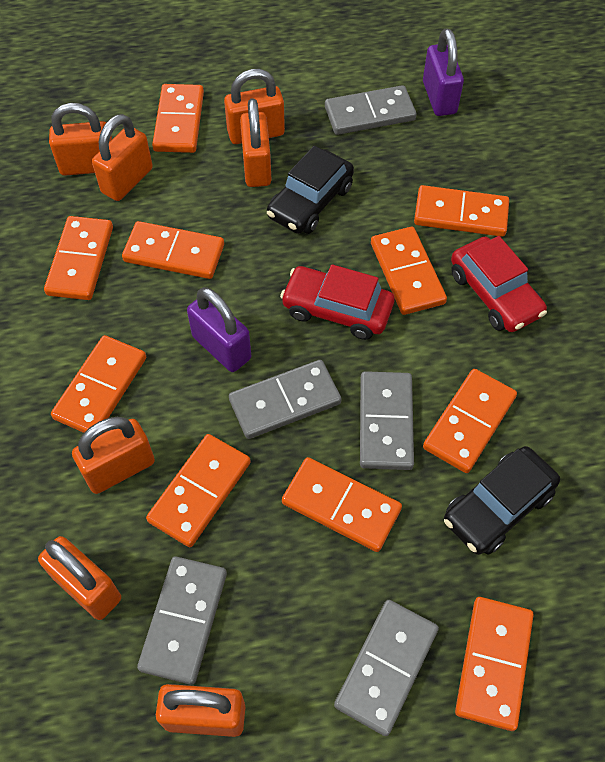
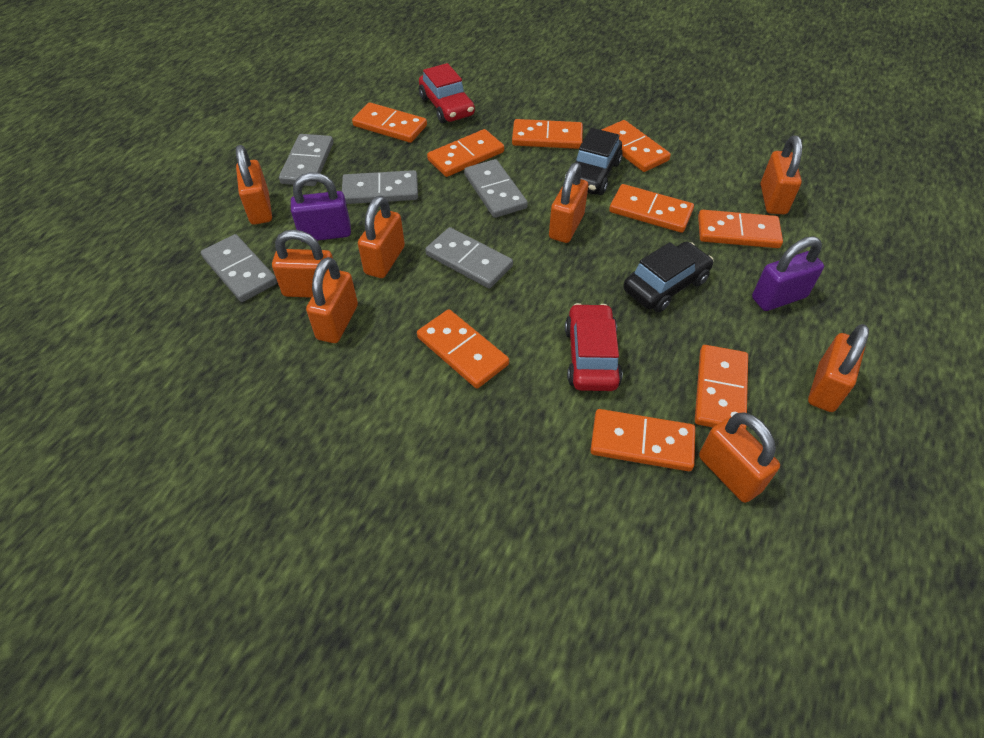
orange domino: [44,216,113,300] [51,335,146,433] [122,221,224,279] [146,434,251,547] [152,84,204,153] [282,457,402,552] [371,227,447,315] [414,185,509,237] [423,369,517,473] [455,597,534,731] = 10 -> [352,103,427,143] [417,309,509,389] [427,129,504,177] [512,119,583,149] [590,409,695,471] [601,120,671,172] [609,184,694,233] [695,345,748,429] [698,210,783,248] = 9
orange padlock: [38,536,121,620] [49,103,112,176] [72,417,155,494] [92,114,153,201] [156,684,245,737] [224,69,285,144] [240,98,272,187] = 7 -> [236,145,272,225] [272,230,333,298] [306,257,358,343] [358,196,405,278] [549,162,588,243] [699,412,780,503] [761,135,802,214] [808,324,869,412] = 8

